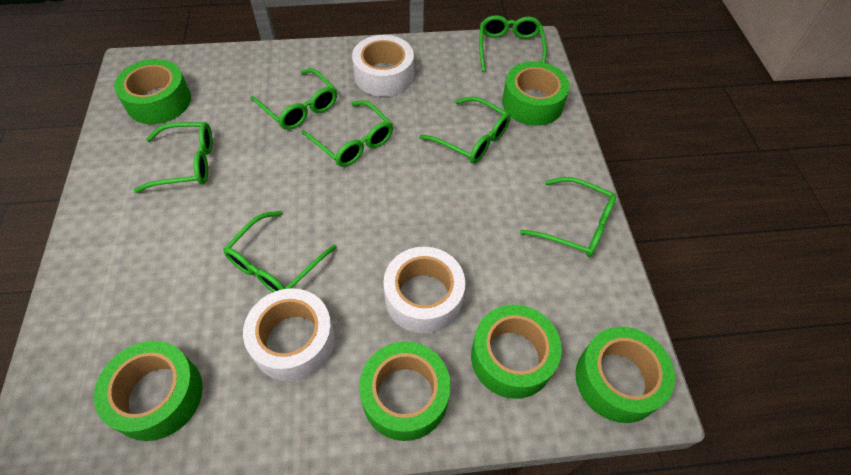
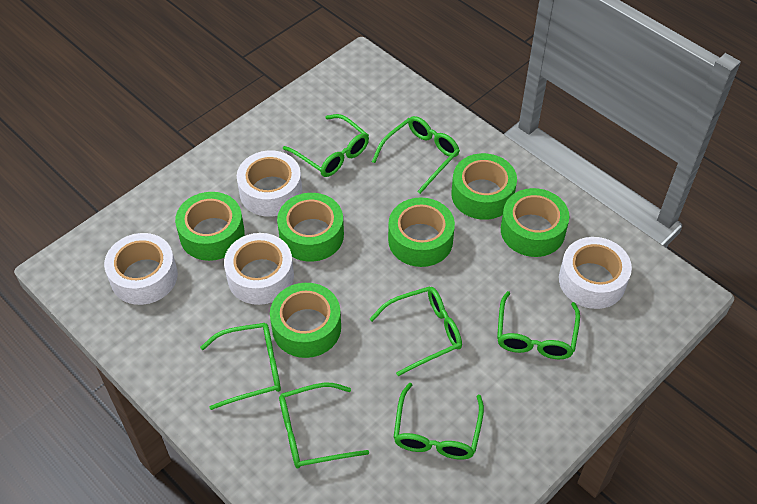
white tape: [243,288,335,381] [352,35,414,97] [383,247,465,334] = 3 -> [104,233,178,305] [224,233,294,305] [237,150,302,217] [559,237,632,309] = 4

